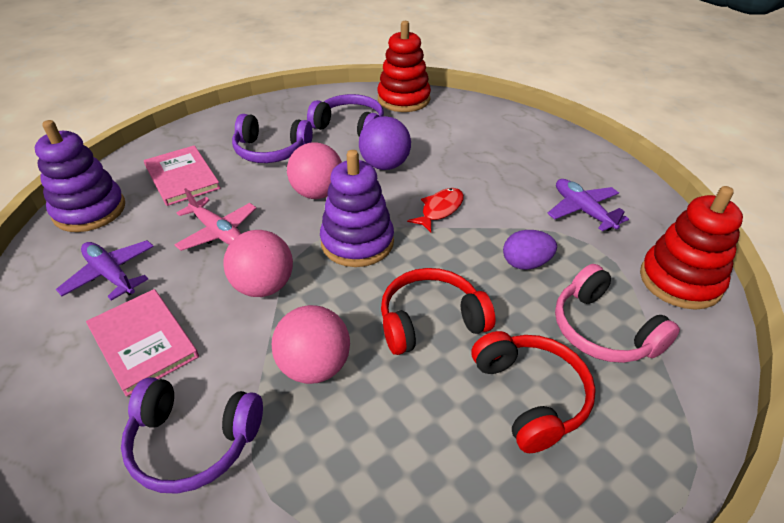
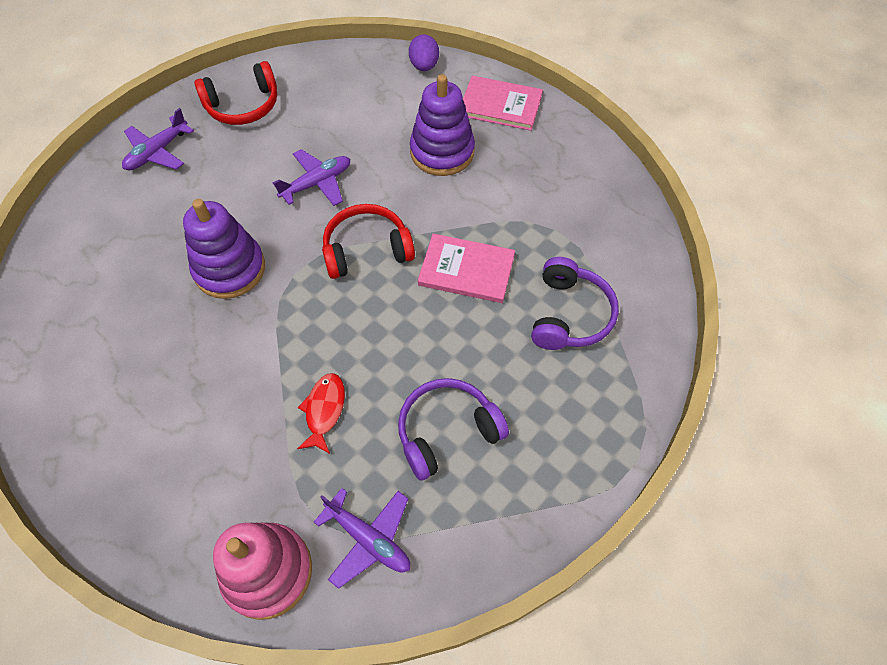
pink ball: [223,230,293,297] [272,305,350,384] [287,142,342,199] = 3 -> none = 0
pink headphones: [555,264,680,363] = 1 -> none = 0
pink plane: [174,188,256,251] = 1 -> none = 0
pink stacking toy: none = 0 -> [213,523,312,620] = 1
purple ball: [359,116,411,170] = 1 -> none = 0
purple headphones: [121,377,263,494] [232,114,313,163] [307,94,384,137] = 3 -> [398,378,509,481] [531,257,619,350] = 2
purple plane: [56,240,154,301] [547,179,629,231] = 2 -> [122,108,194,170] [273,149,350,206] [314,488,410,589] = 3
red stacking toy: [377,21,431,112] [640,186,743,310] = 2 -> none = 0

